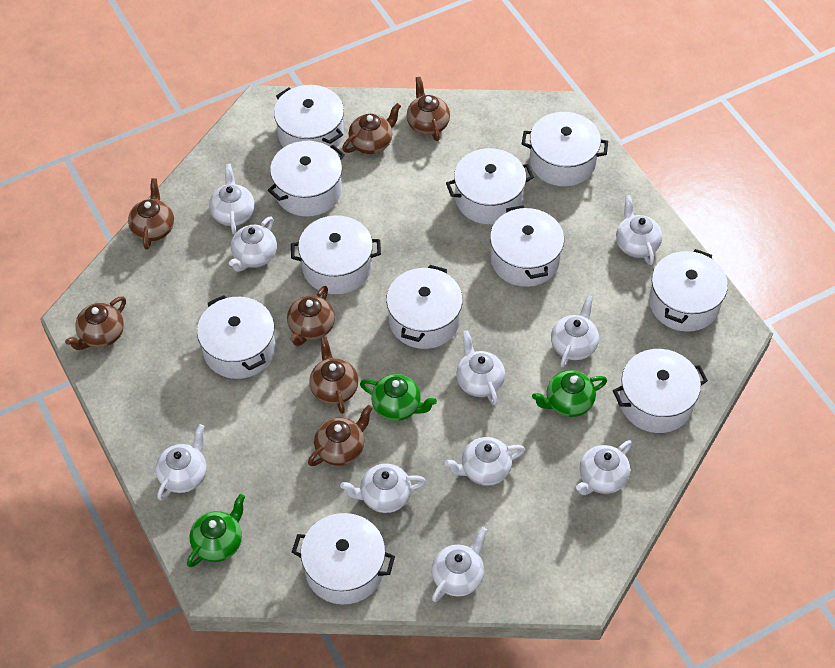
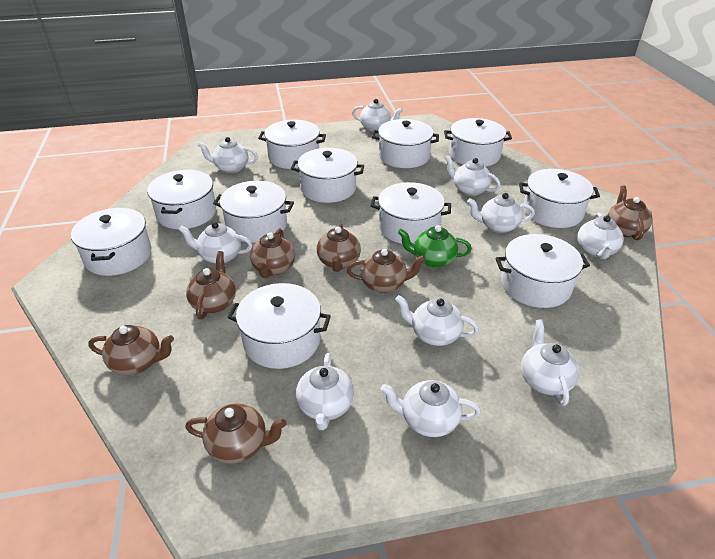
green teapot: [187,494,245,567] [360,374,437,421] [532,370,607,417] = 3 -> [398,225,472,268] = 1

